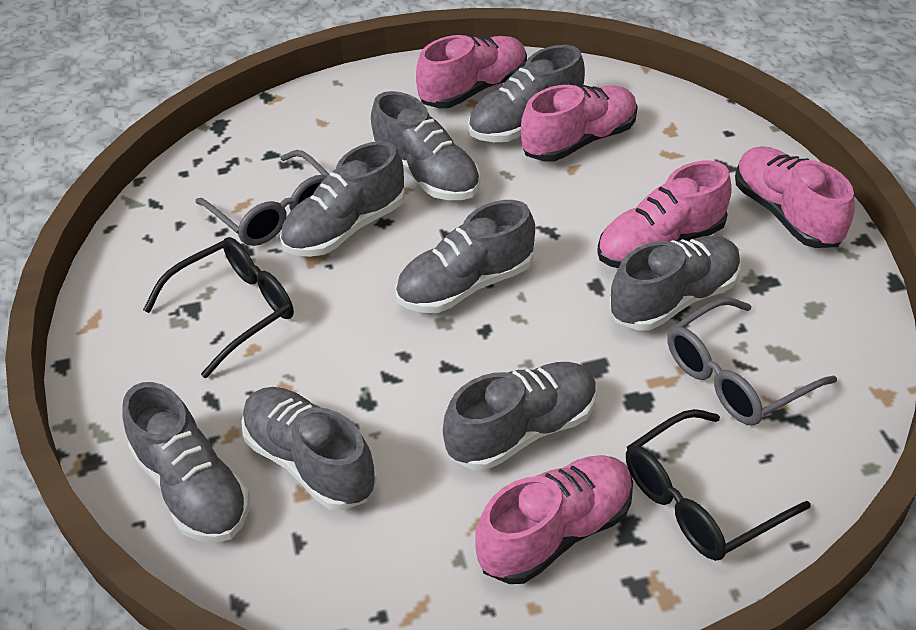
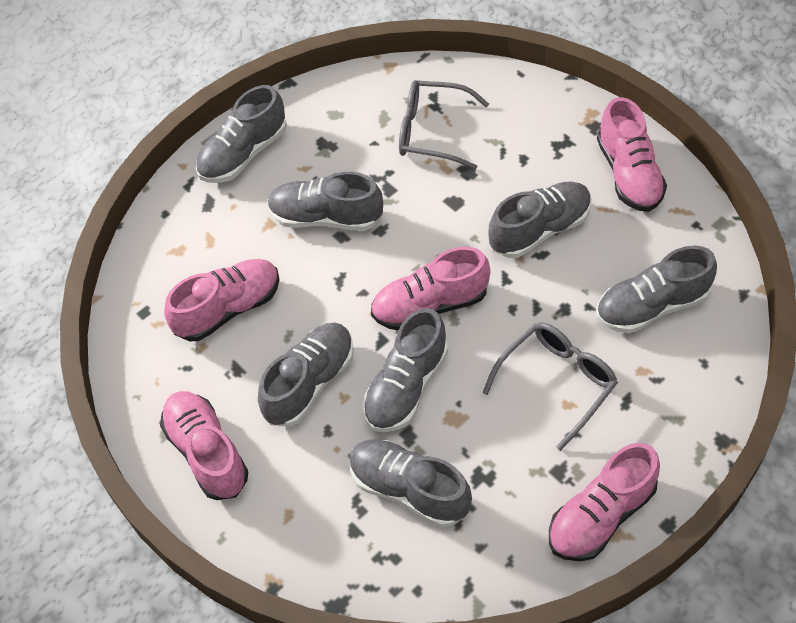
black glasses: [143,237,294,379] [626,409,811,561] = 2 -> none = 0
grey shoe: [122,382,250,543] [241,387,377,511] [280,141,405,257] [371,91,481,200] [395,200,535,313] [443,362,597,471] [468,45,585,142] [610,235,741,331] = 8 -> [196,85,287,183] [258,323,354,427] [268,172,383,231] [349,439,472,527] [363,308,448,432] [489,182,592,258] [596,246,717,333] = 7

